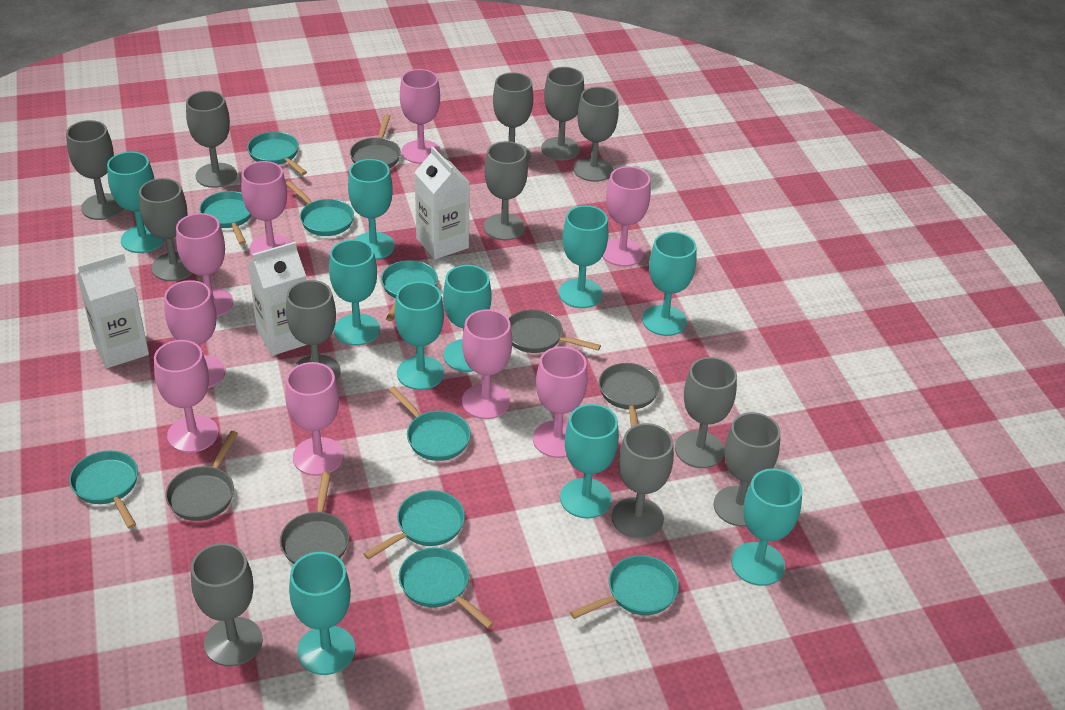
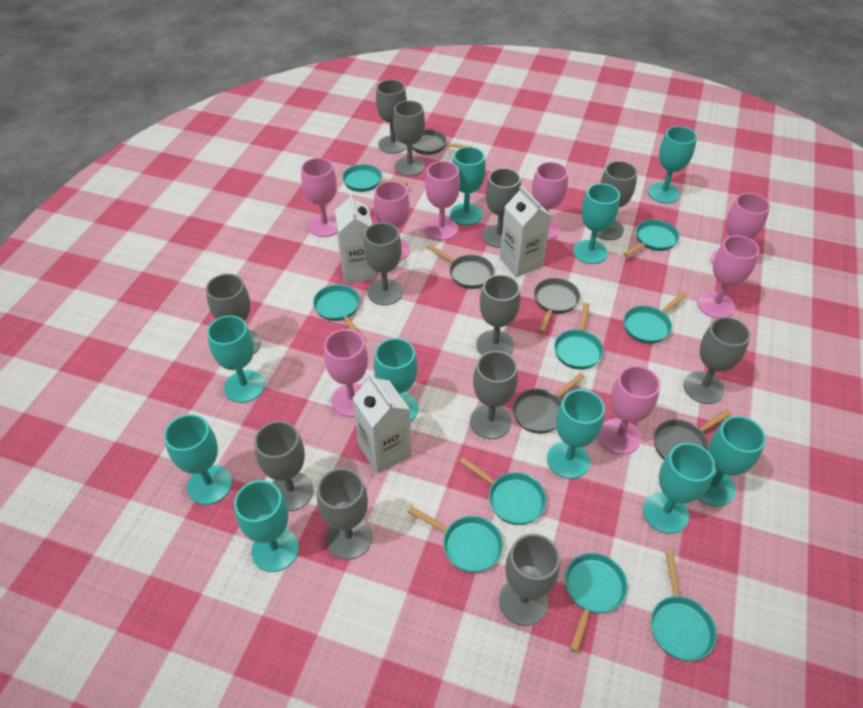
pink goblet: [154,340,218,453] [164,280,225,388] [176,213,233,317] [241,161,292,257] [285,362,344,476] [400,69,441,164] [462,309,512,419] [533,346,588,458] [602,166,651,267] = 9 -> [301,158,337,237] [324,329,368,417] [374,181,411,261] [425,161,460,241] [532,162,568,241] [599,366,660,455] [698,235,759,318] [711,193,770,265] = 8

